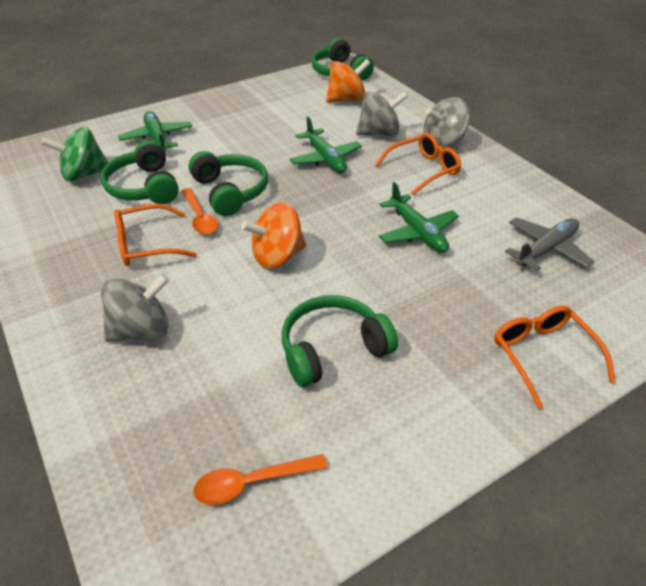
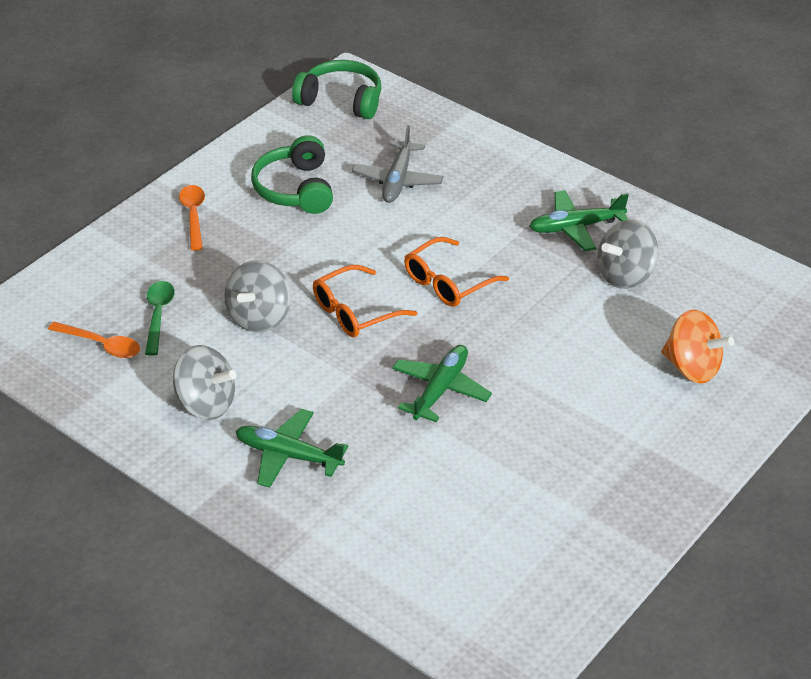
green headphones: [101,140,179,204] [189,151,268,216] [282,295,398,387] [311,38,374,81] = 4 -> [251,135,333,214] [292,60,381,119] = 2
green spinning top: [41,127,109,182] = 1 -> none = 0
green spoon: none = 0 -> [145,281,174,355] = 1
orange glasses: [114,204,197,266] [375,133,461,195] [494,306,616,409] = 3 -> [313,265,417,337] [404,237,509,307] = 2
orange spinning top: [241,202,306,269] [326,59,371,103] = 2 -> [661,310,734,383] = 1

